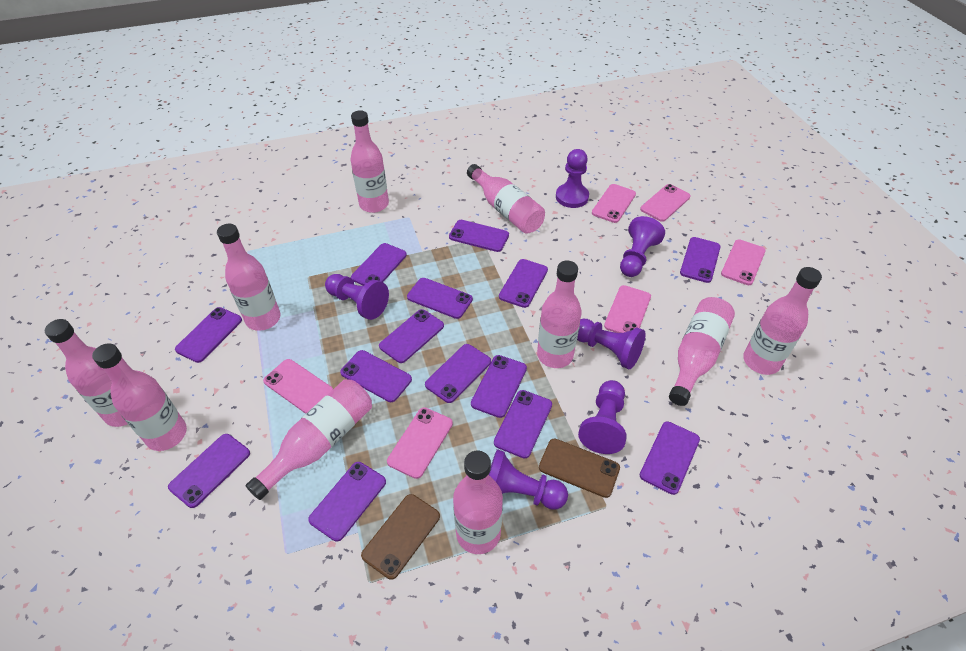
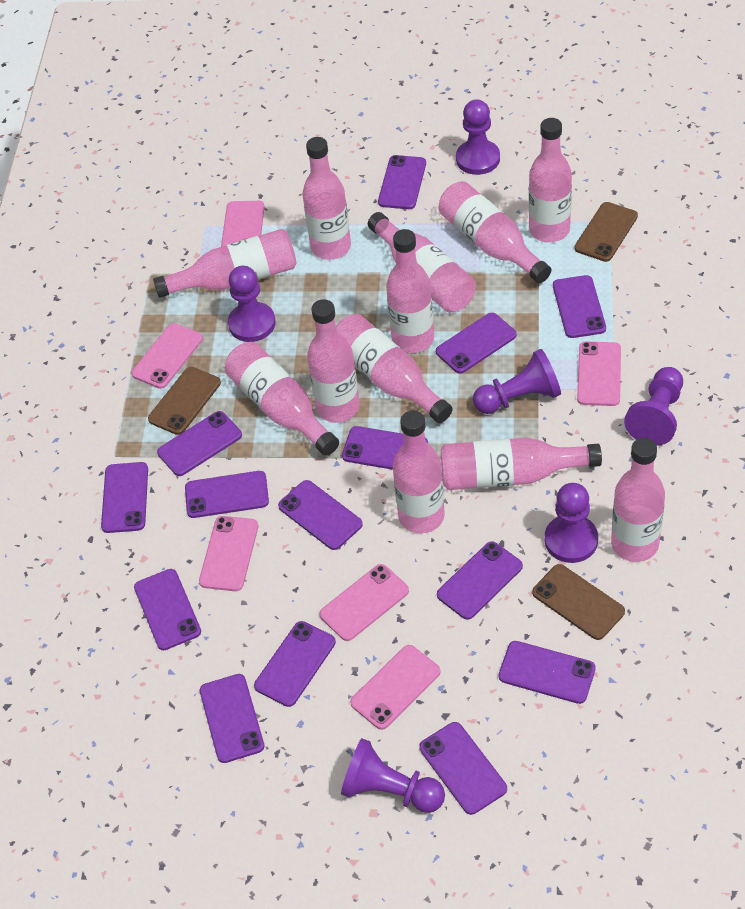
brown phone: [361,494,440,580] [539,438,620,498] = 2 -> [148,367,221,435] [532,564,625,640] [575,202,638,262] = 3
pink bottle: [45,319,128,427] [92,343,187,451] [217,224,280,331] [245,379,372,500] [351,110,389,213] [453,451,503,554] [467,164,545,234] [537,261,582,368] [669,297,735,406] [743,267,822,375] = 10 -> [153,229,297,298] [225,342,339,456] [302,137,351,260] [307,299,360,422] [336,314,453,423] [368,212,476,312] [386,229,434,353] [393,410,445,533] [439,181,551,283] [441,438,602,490] [529,118,572,242] [611,438,665,562] = 12

